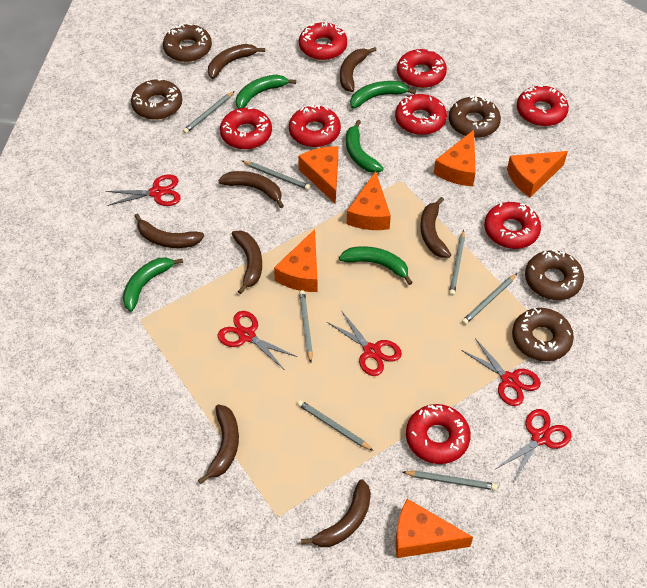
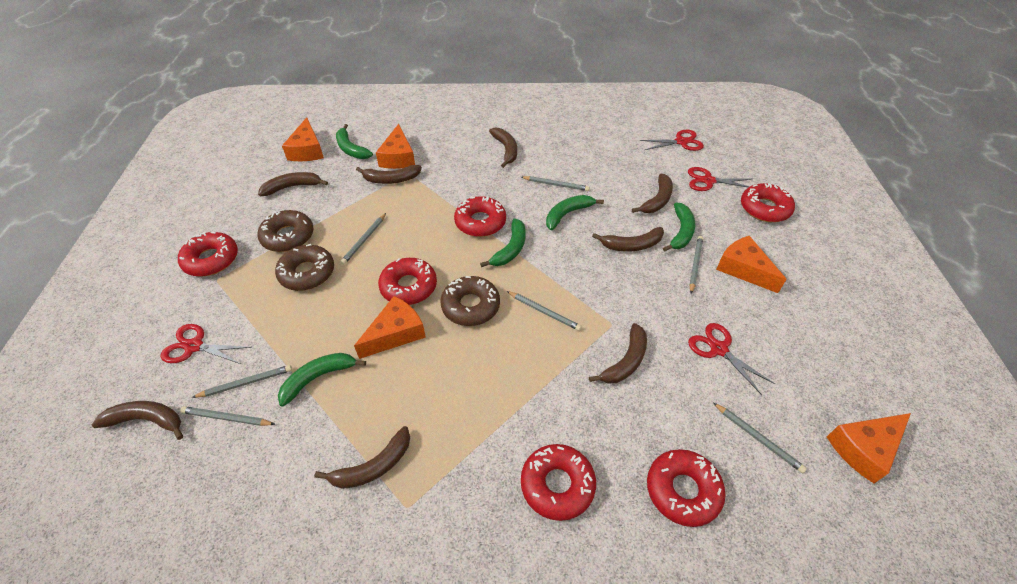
brown donut: [131,79,182,120] [163,23,212,62] [449,96,501,138] [512,307,574,361] [525,249,584,300] = 5 -> [257,210,314,252] [275,244,334,291] [440,276,500,326] = 3
orange cheese: [274,229,318,292] [298,146,338,204] [347,171,391,230] [396,499,473,558] [434,130,476,186] [507,151,568,197] = 6 -> [282,117,324,161] [354,296,426,359] [376,124,415,169] [716,236,787,293] [827,413,911,483] = 5
red donut: [220,107,272,149] [289,105,341,147] [299,22,347,60] [395,94,447,135] [397,49,447,88] [406,404,471,464] [484,202,541,249] [517,85,569,126] = 8 -> [178,231,238,277] [378,258,437,305] [454,196,506,237] [521,444,596,521] [647,449,726,527] [741,183,795,222] = 6
red scissors: [106,174,181,206] [217,311,297,369] [327,310,402,376] [461,338,541,406] [496,409,572,482] = 5 -> [161,324,252,364] [640,130,704,151] [688,167,751,191] [688,323,775,395] = 4

